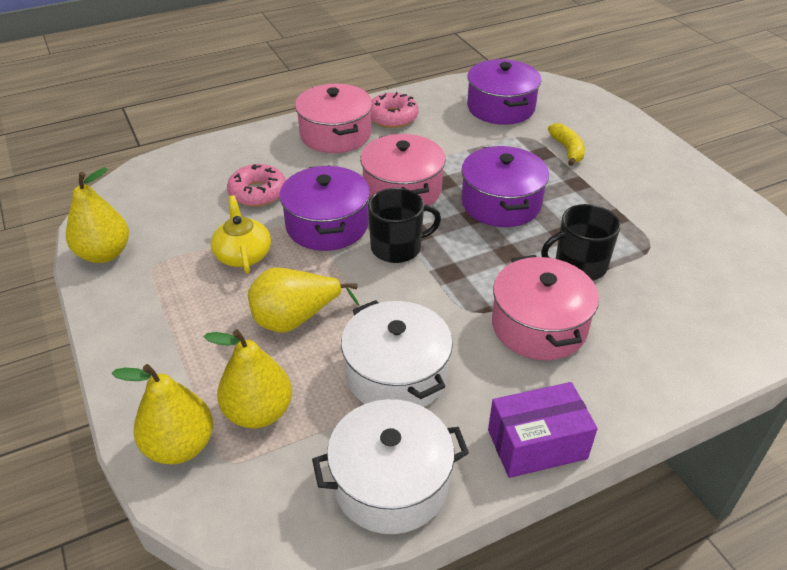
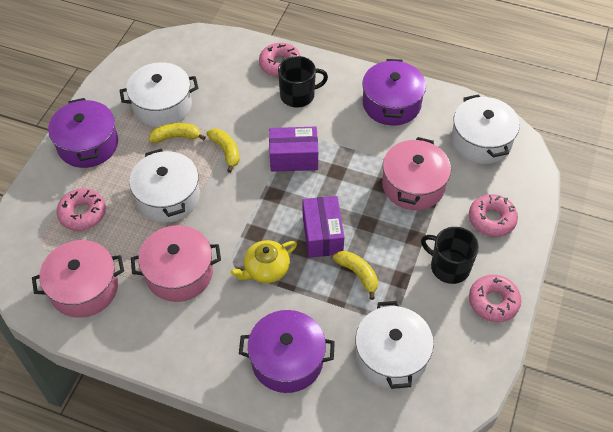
pink donut: [227,164,286,207] [371,92,419,128] = 2 -> [56,188,106,231] [259,43,301,77] [469,194,518,237] [469,275,521,322] = 4
purple box: [488,382,598,478] = 1 -> [269,127,318,172] [303,196,344,258] = 2
white pot: [312,399,469,534] [341,300,453,407] = 2 -> [120,62,198,127] [129,149,200,223] [355,301,434,389] [451,94,520,164] = 4
yellow banana: [548,123,585,166] = 1 -> [149,123,206,143] [207,129,239,173] [333,251,378,300] = 3
yellow pear: [66,167,129,263] [111,364,213,465] [204,329,292,429] [248,267,359,333] = 4 -> none = 0

